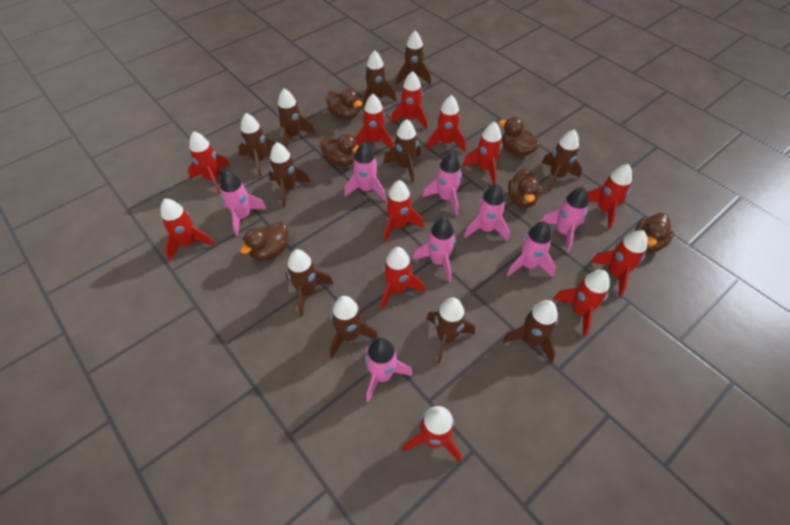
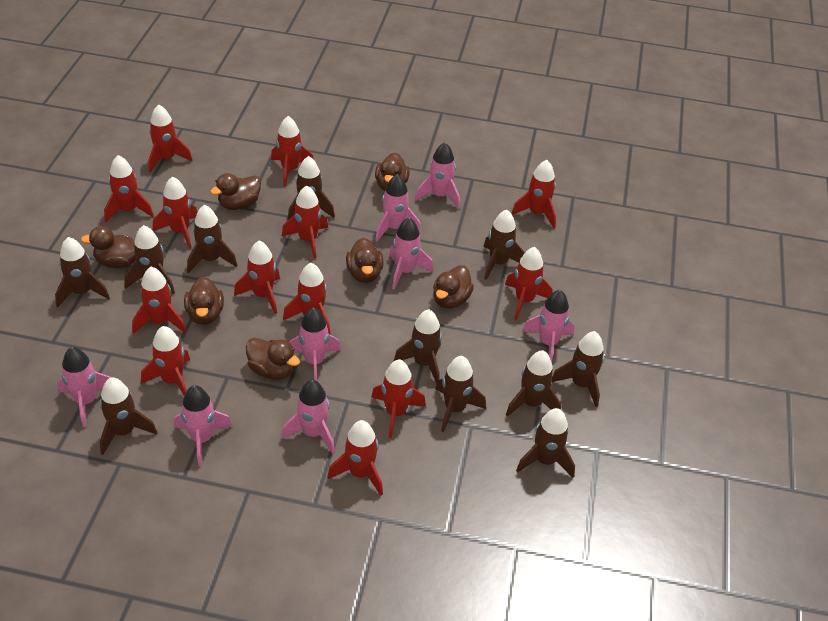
brown duck: [240,221,288,261] [320,134,359,166] [326,89,362,119] [499,117,540,157] [508,168,541,208] [635,213,674,252] = 6 -> [81,226,135,268] [184,277,224,325] [210,173,261,210] [246,338,300,380] [346,238,383,283] [375,153,410,191] [433,265,474,309] = 7
red rocket: [161,199,215,261] [188,131,230,194] [355,94,393,149] [381,247,425,310] [384,180,424,242] [391,71,427,129] [403,404,461,463] [426,95,466,152] [462,121,502,185] [553,270,609,337] [587,164,632,229] [590,230,647,297] = 12 -> [104,155,154,222] [132,267,186,334] [141,326,190,396] [148,105,192,173] [153,176,197,249] [234,241,280,314] [271,116,314,186] [282,186,328,259] [283,263,330,335] [327,420,383,496] [371,359,426,438] [505,247,553,320] [511,160,556,228] = 13

